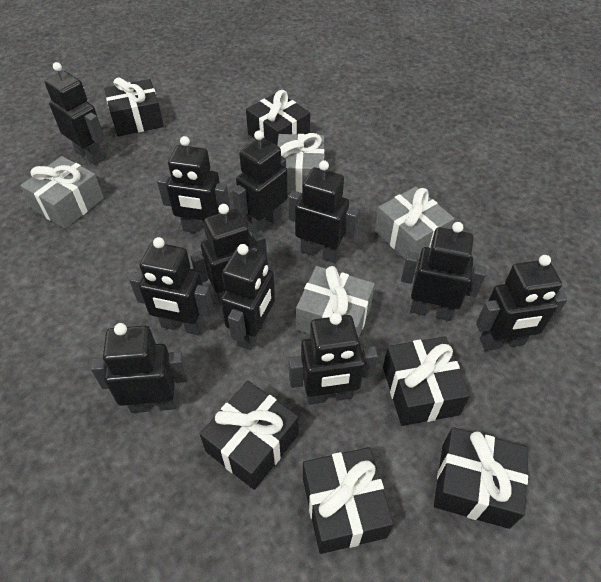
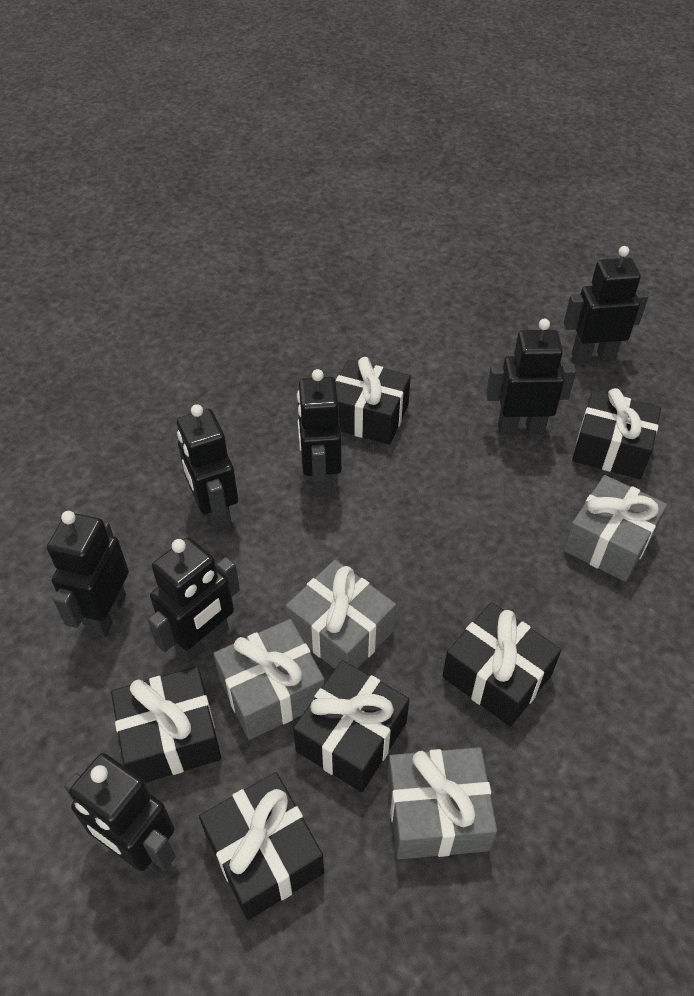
black robot: [45,62,104,165] [91,323,188,413] [129,237,213,335] [157,136,230,234] [190,204,267,306] [220,244,275,350] [232,130,288,233] [289,161,359,263] [289,313,378,405] [401,222,486,321] [476,255,567,351] = 11 -> [47,511,129,638] [64,753,176,874] [148,537,240,663] [177,404,238,533] [297,369,342,497] [486,318,576,435] [564,246,649,363] = 7

